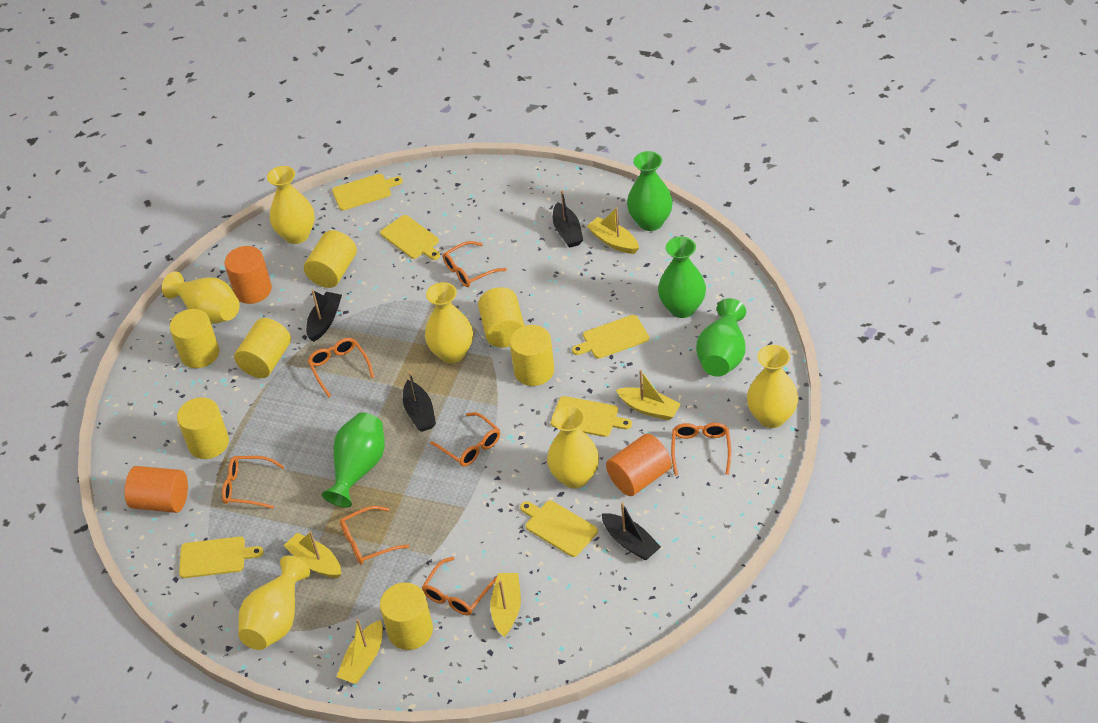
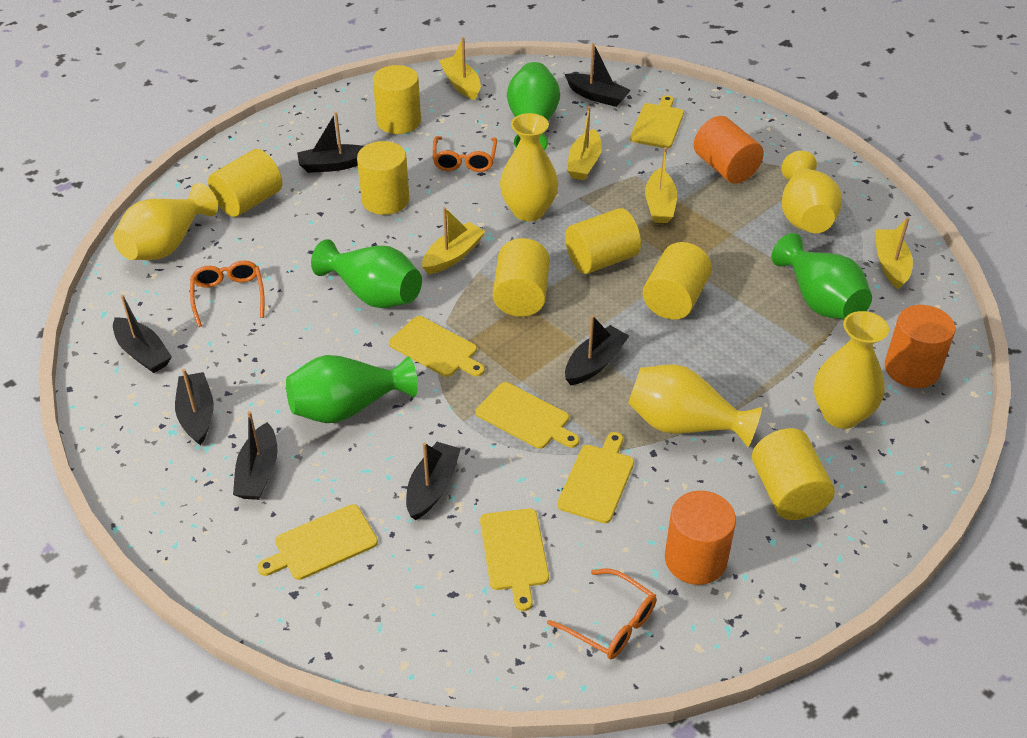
black boat: [306,290,342,342] [403,371,436,432] [553,190,583,248] [602,502,661,561] = 4 -> [113,295,172,373] [175,369,214,445] [233,411,278,500] [297,112,364,173] [406,442,461,520] [565,43,631,107] [565,315,629,385] = 7
orange glasses: [222,456,284,509] [308,338,374,397] [340,506,409,564] [422,557,497,615] [430,412,500,466] [443,241,507,287] [671,423,731,476] = 7 -> [190,261,265,327] [433,136,497,172] [547,569,657,659] = 3
yellow vase: [162,271,240,324] [238,556,310,650] [267,166,315,244] [425,282,473,363] [547,405,599,488] [747,345,798,428] = 6 -> [113,183,218,260] [500,113,559,221] [628,364,762,448] [781,151,842,233] [814,311,889,429] = 5

